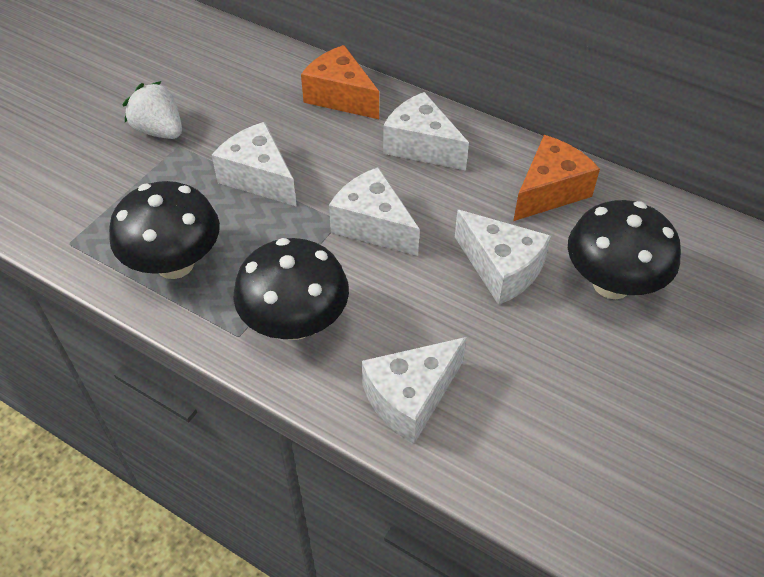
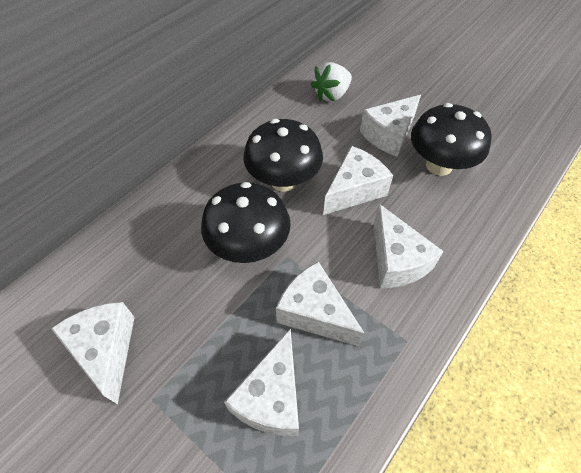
orange cheese: [301,45,379,119] [513,135,600,221] = 2 -> none = 0
white cheese: [212,122,297,207] [329,167,420,256] [362,337,467,444] [383,92,469,171] [455,210,551,305] = 5 -> [51,302,135,405] [224,328,299,436] [276,262,365,347] [323,146,393,215] [360,95,421,157] [374,204,444,288] = 6

